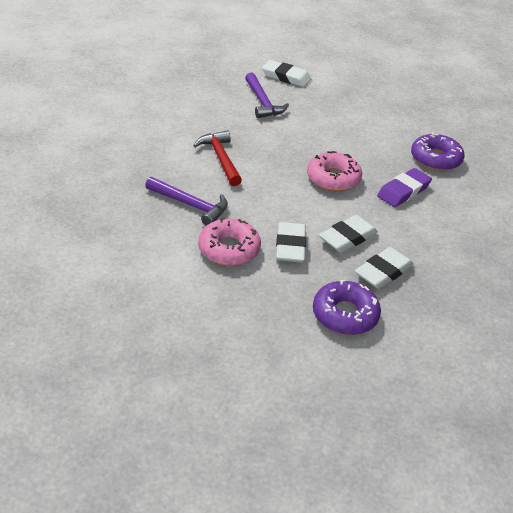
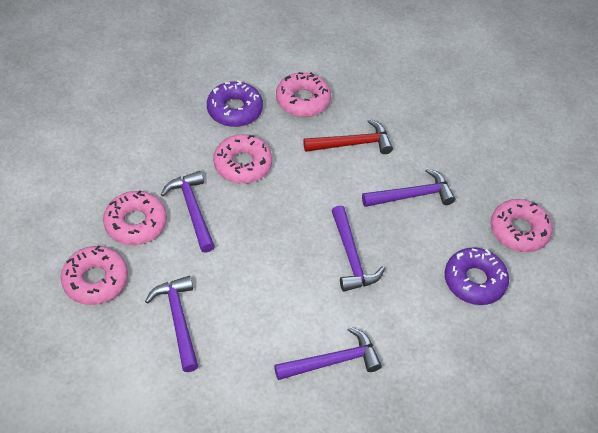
pink donut: [198,218,261,266] [307,151,362,192] = 2 -> [61,245,128,305] [103,190,167,245] [213,134,272,184] [276,72,331,117] [491,199,553,252] = 5
purple eraser: [377,168,432,207] = 1 -> none = 0
purple hammer: [145,177,228,226] [245,73,289,118] = 2 -> [145,276,199,372] [161,171,215,253] [274,327,382,380] [332,205,385,292] [362,168,455,207] = 5
white eraser: [262,60,311,87] [276,222,306,263] [319,215,378,253] [355,247,413,289] = 4 -> none = 0

